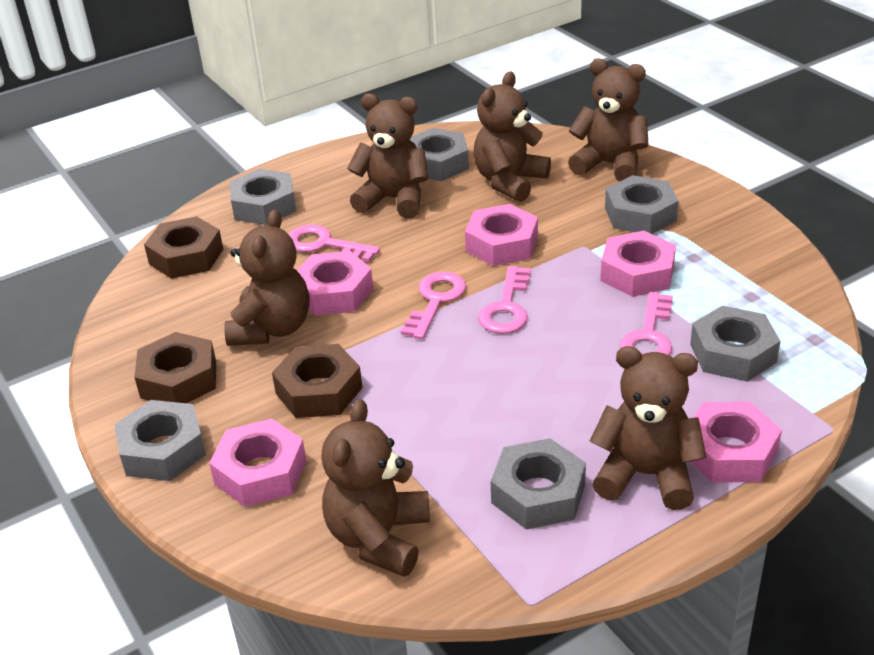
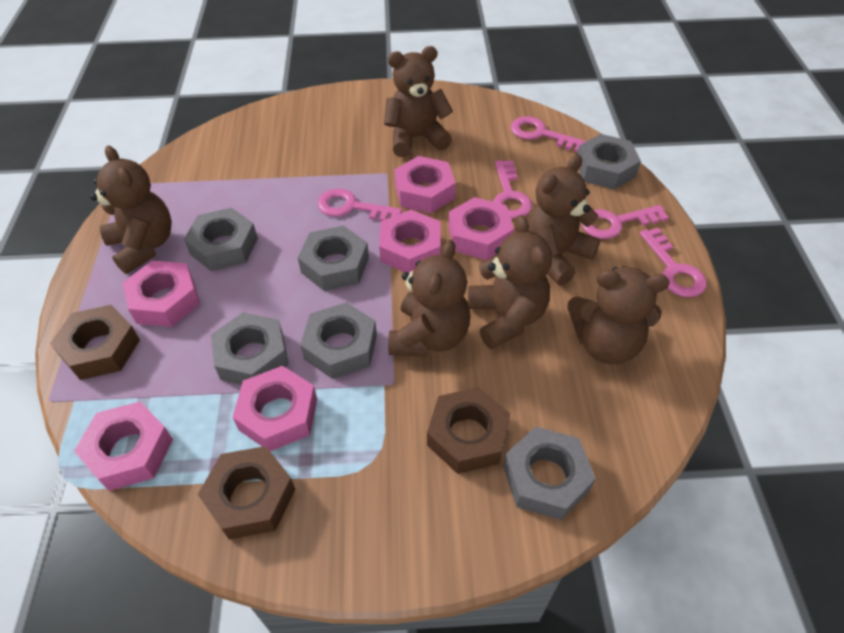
pink key: [288,225,380,262] [401,272,466,339] [478,266,531,334] [620,292,673,355] = 4 -> [317,188,402,221] [493,160,532,219] [511,116,586,152] [581,205,669,239] [640,228,707,297] = 5
pink nut: [209,418,306,507] [297,251,373,315] [465,204,538,266] [600,231,676,297] [691,402,782,482] = 5 -> [74,402,173,491] [123,261,200,327] [233,366,317,452] [379,210,441,273] [394,156,455,213] [449,197,514,260] = 6

